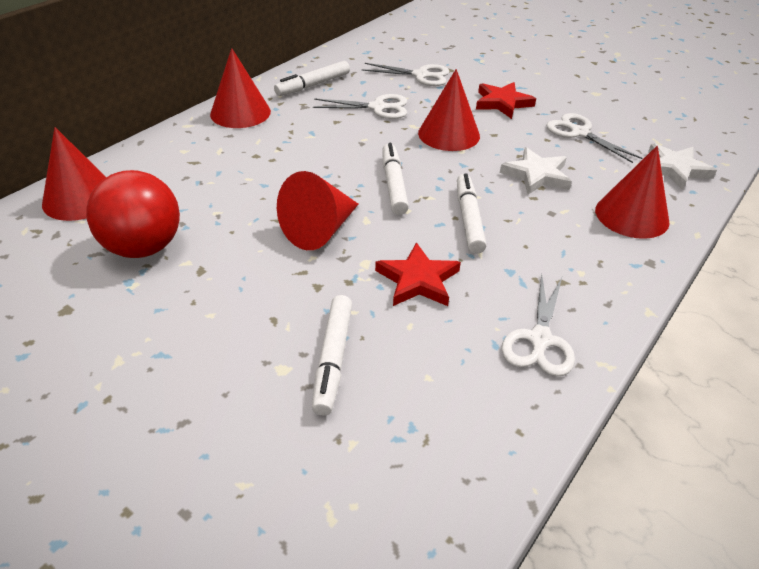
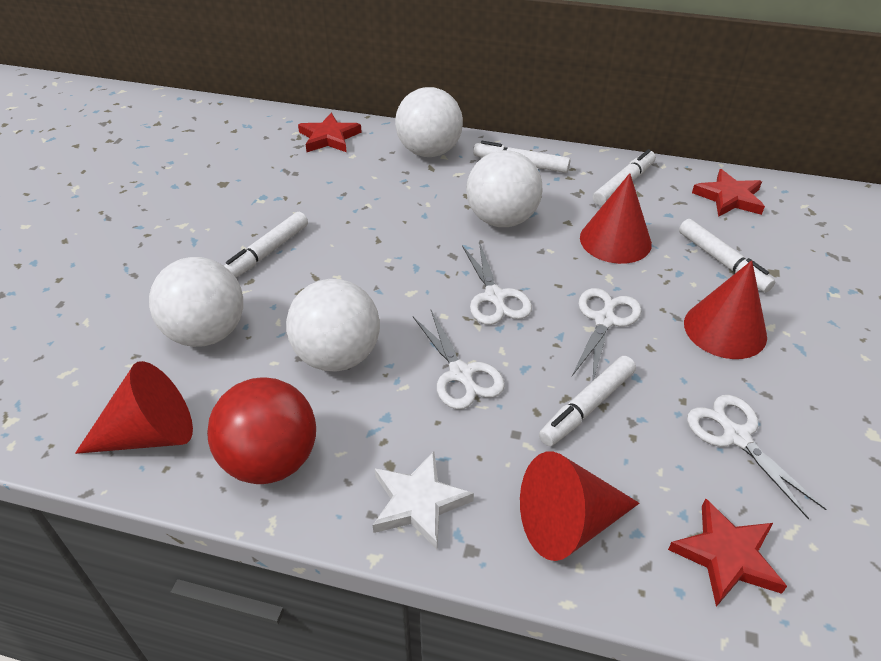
red cone: [42,127,106,221] [210,48,271,128] [277,171,358,250] [418,69,480,151] [595,146,670,239] = 5 -> [75,361,193,454] [520,452,639,561] [580,173,652,264] [684,260,767,359] = 4
red star: [375,242,461,306] [476,82,536,119] = 2 -> [298,113,362,152] [668,498,787,607] [692,169,765,217] = 3
white ball: none = 0 -> [149,257,243,347] [286,279,380,371] [395,87,463,157] [466,150,543,227] = 4
white marker: [274,61,350,96] [312,295,352,416] [382,143,409,215] [457,173,487,254] = 4 -> [224,212,308,278] [473,141,570,173] [539,356,636,446] [593,149,656,206] [679,219,775,292] = 5
white star: [500,147,572,195] [648,143,717,190] = 2 -> [373,451,474,549] = 1

